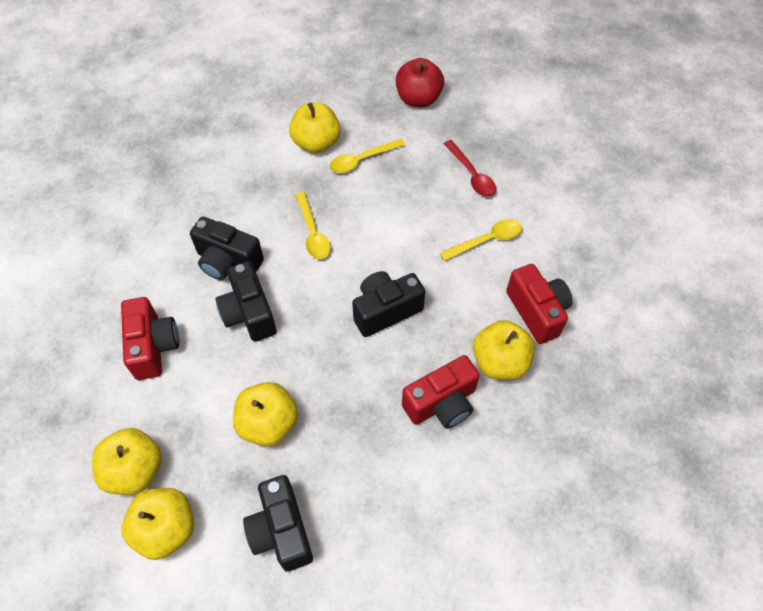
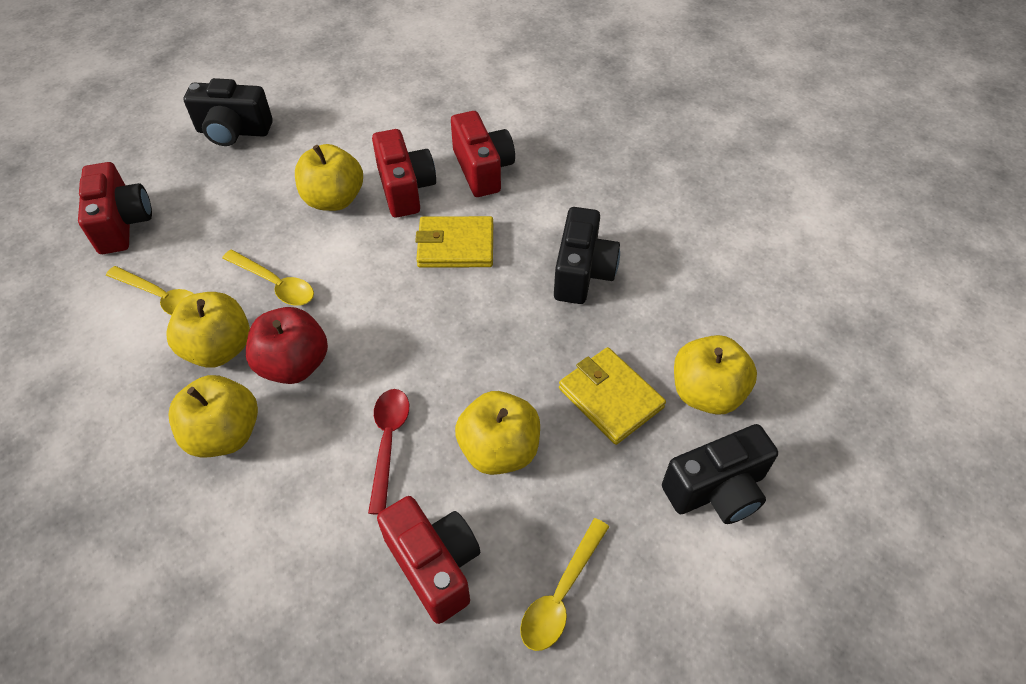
black camera: [190,217,264,280] [215,261,276,342] [243,475,313,572] [352,271,425,337] = 4 -> [183,78,273,146] [554,207,620,304] [662,424,778,524] = 3
red camera: [121,297,180,380] [402,355,480,429] [506,264,573,344] = 3 -> [78,162,152,254] [372,129,436,218] [377,496,480,624] [451,111,515,197] = 4
yellow wallet: none = 0 -> [415,216,493,268] [559,347,666,445] = 2

